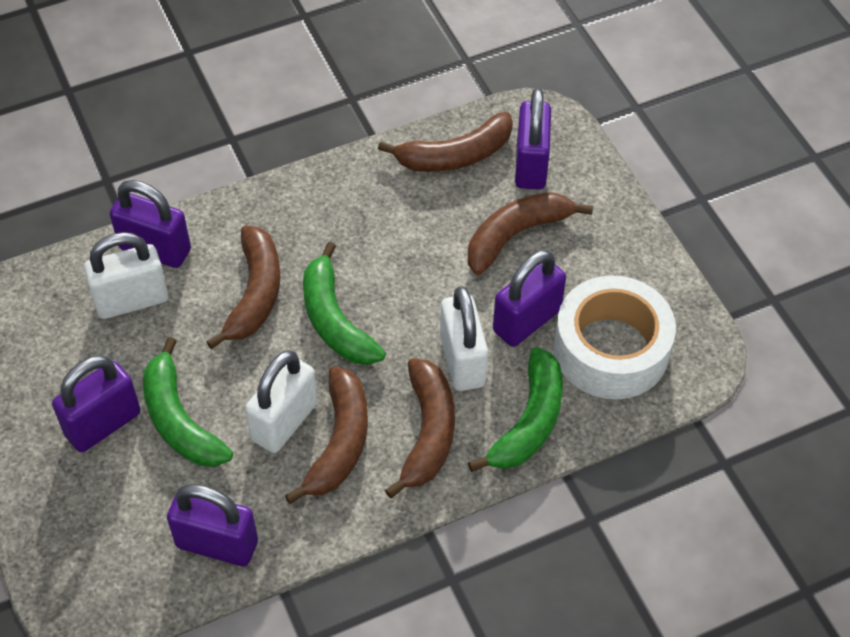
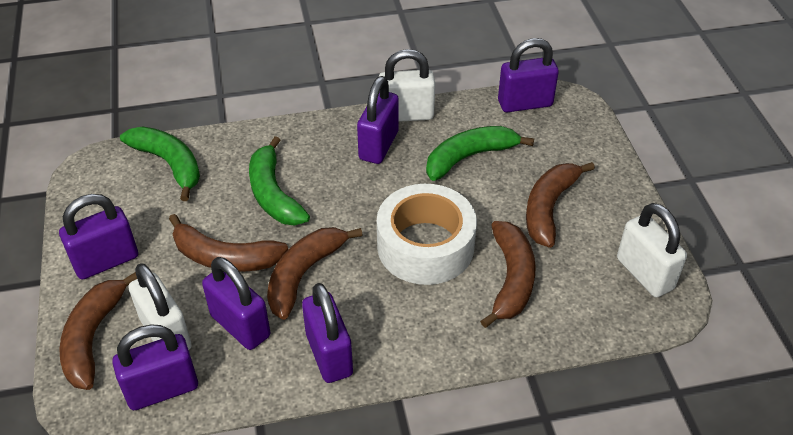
purple padlock: [52,355,141,452] [110,180,191,268] [167,484,258,566] [493,250,566,347] [515,88,551,190] = 5 -> [59,194,138,280] [112,324,198,410] [202,257,270,350] [302,283,353,383] [357,76,399,164] [498,38,559,112] = 6

